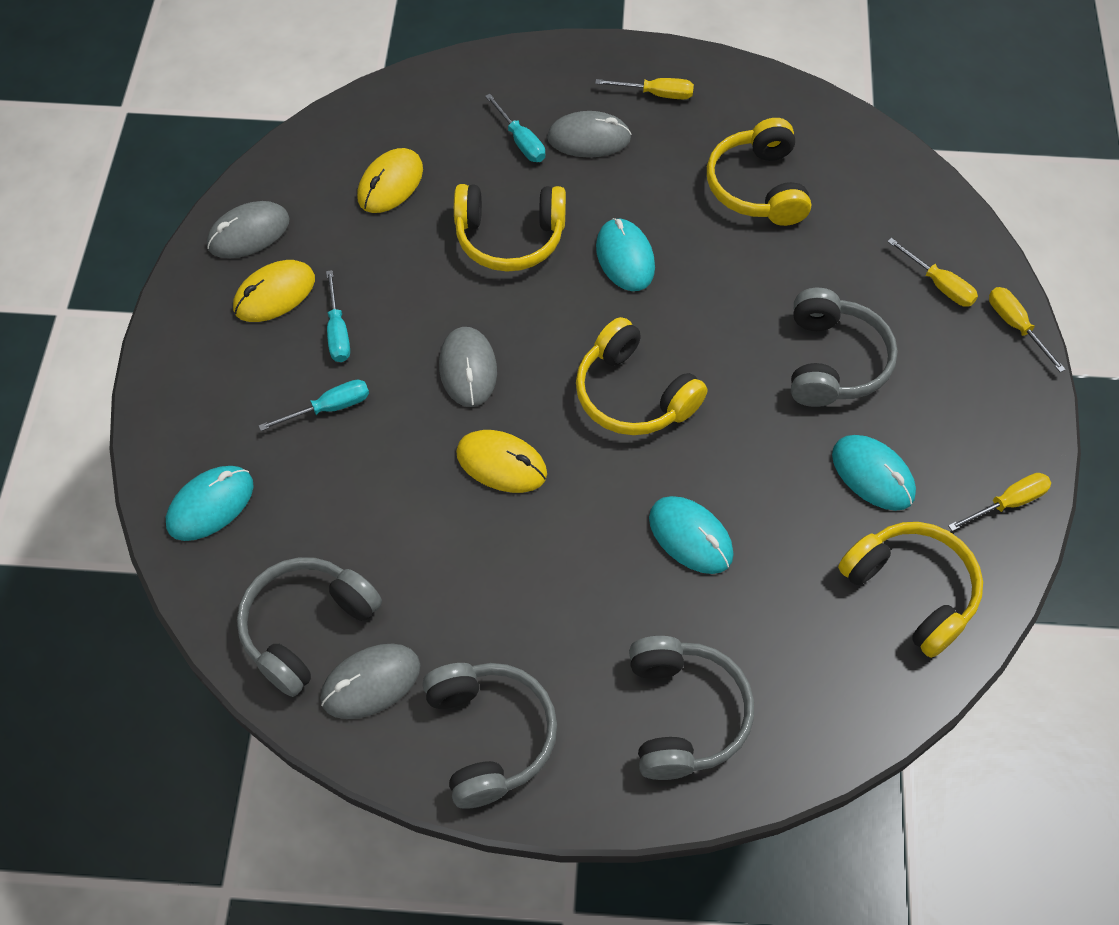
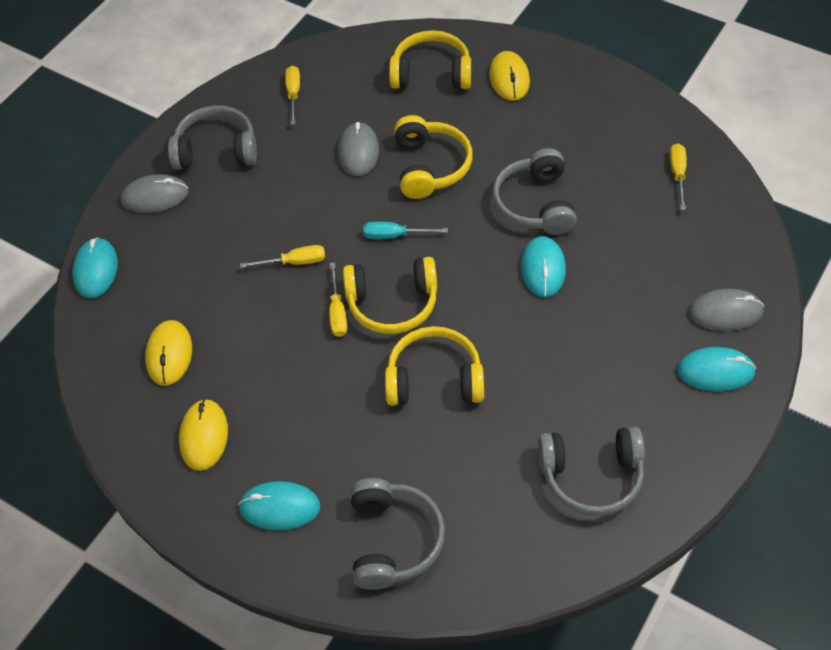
grey mouse: [207,201,290,258] [320,643,420,719] [439,327,497,407] [547,111,632,158] = 4 -> [120,174,189,213] [338,122,379,176] [689,289,764,331] = 3
turquoise screwdriver: [258,379,369,431] [326,270,350,362] [485,94,545,162] = 3 -> [363,222,448,239] = 1

